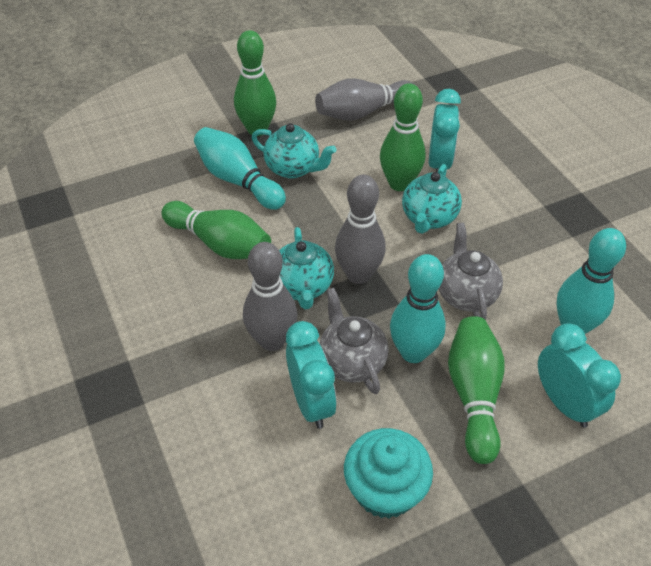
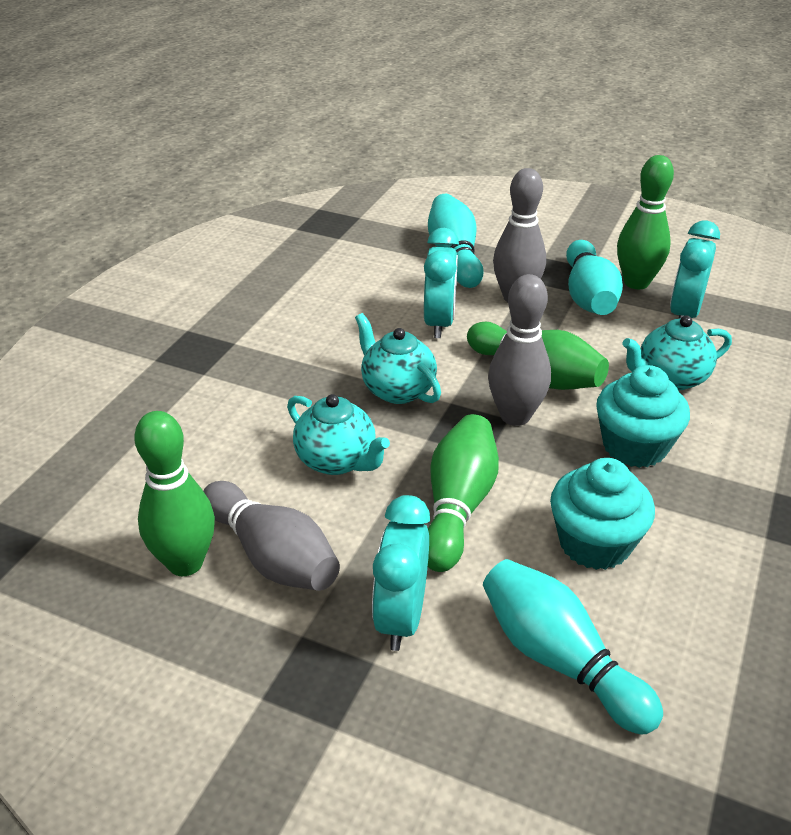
grey teapot: [320,288,389,394] [439,223,503,320] = 2 -> none = 0
turquoise cupcake: [344,428,433,519] = 1 -> [550,458,655,570] [596,365,690,468] = 2

